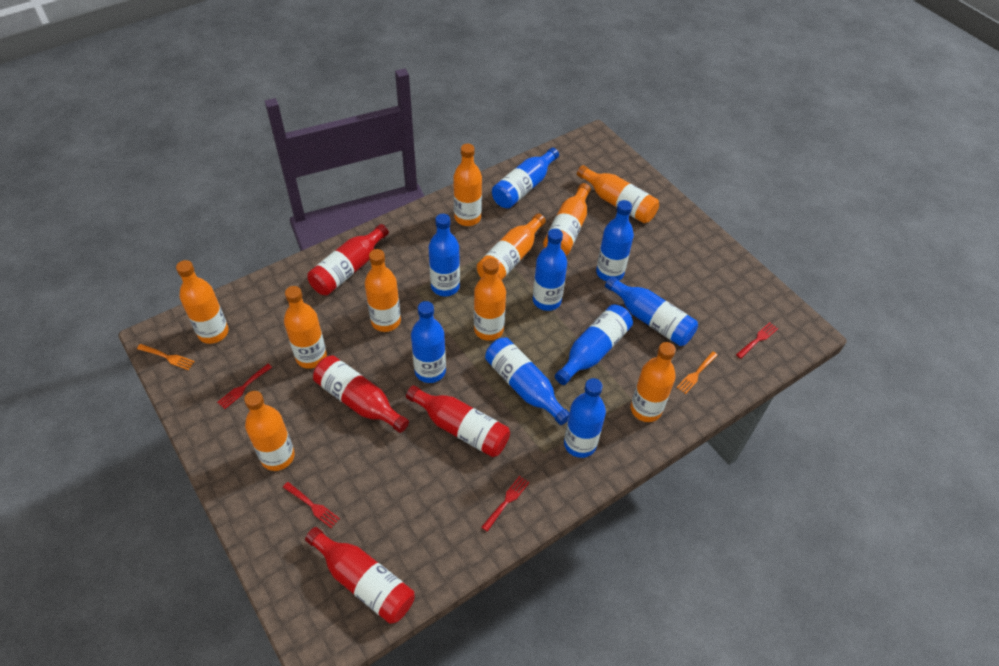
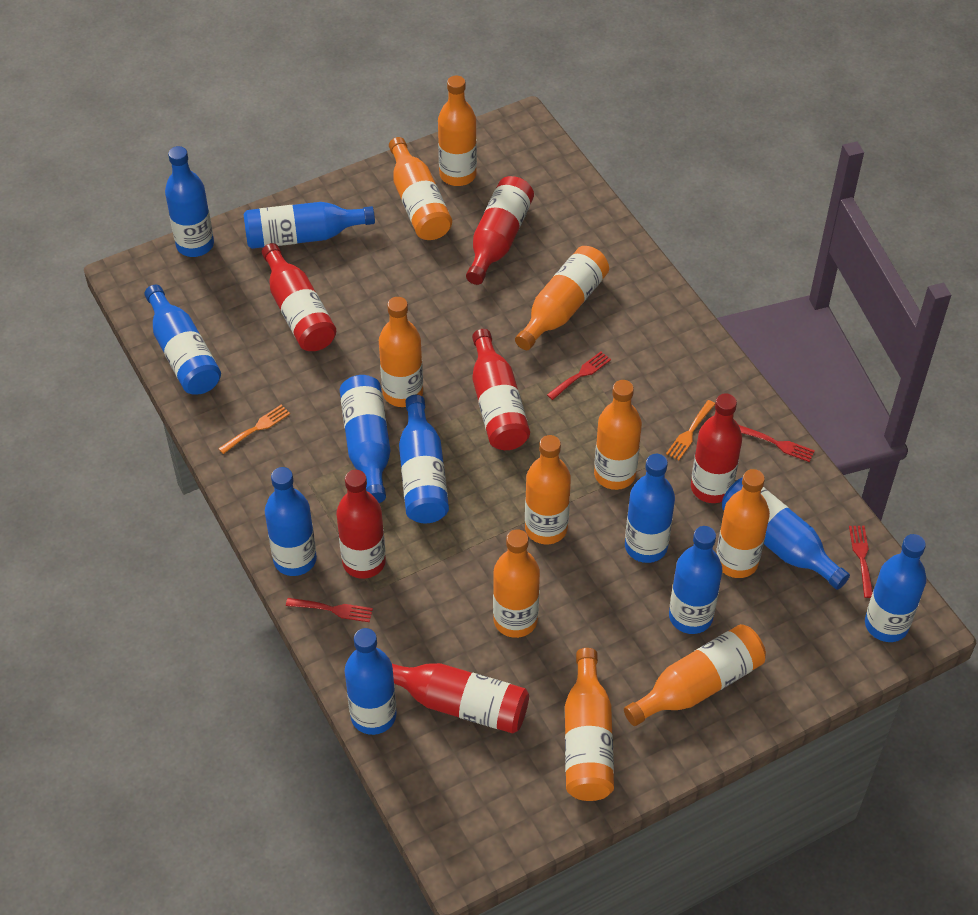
blue bottle: [411,301,446,383] [429,214,460,296] [485,338,569,425] [492,148,559,209] [533,228,567,311] [555,304,633,385] [564,378,606,458] [596,200,634,282] [605,276,698,346] = 9 -> [145,285,221,395] [165,146,214,257] [244,202,375,249] [265,467,317,576] [340,375,391,503] [345,628,396,735] [399,395,449,523] [625,454,675,563] [669,526,722,634] [722,477,850,590] [865,534,927,642] = 11
red bottle: [305,527,415,624] [308,224,389,295] [313,355,409,433] [406,385,510,457] = 4 -> [262,243,336,351] [336,470,386,579] [392,663,529,733] [466,176,534,285] [472,329,530,450] [691,393,742,503] = 6

